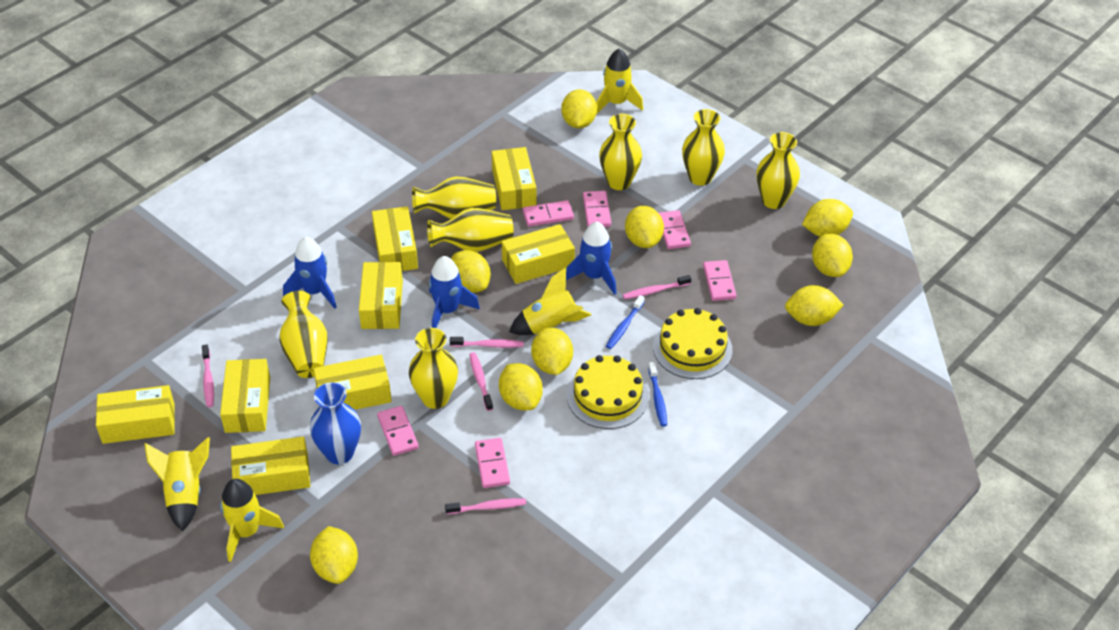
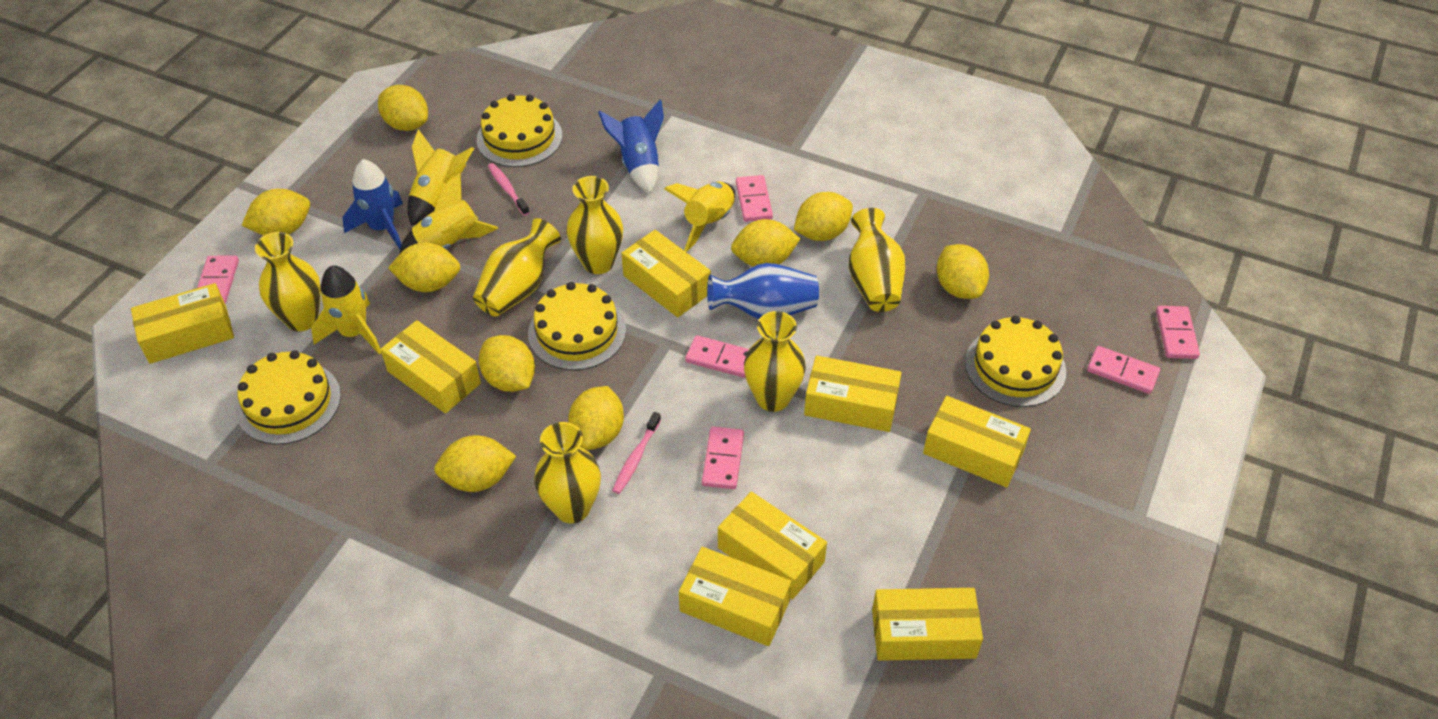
blue rocket: [283,237,337,309] [429,256,480,328] [566,222,616,295] = 3 -> [343,159,403,249] [598,99,664,194] = 2
blue toothbrush: [606,295,645,349] [648,362,667,427] = 2 -> none = 0
pink toothbrush: [202,345,214,407] [445,498,526,514] [450,337,524,348] [469,352,493,411] [623,275,691,299] = 5 -> [488,163,530,216] [612,412,661,494] = 2
yellow cake: [567,355,649,429] [653,308,732,379] = 2 -> [236,350,341,445] [476,94,562,167] [528,282,626,370] [965,315,1066,407] = 4
yellow vase: [279,291,328,378] [409,328,458,409] [412,176,496,219] [427,208,514,252] [599,114,642,190] [682,109,725,186] [756,132,800,209] = 7 -> [255,232,321,331] [473,218,561,317] [534,422,601,523] [567,176,623,274] [744,311,806,412] [849,208,906,312] = 6

